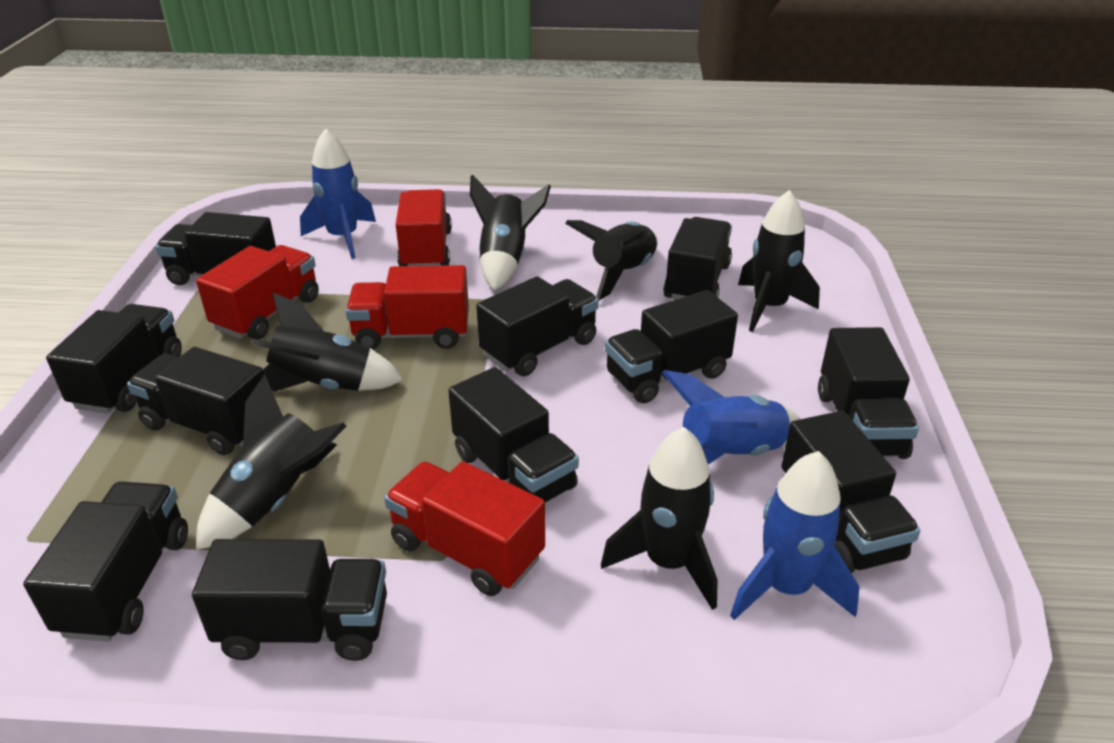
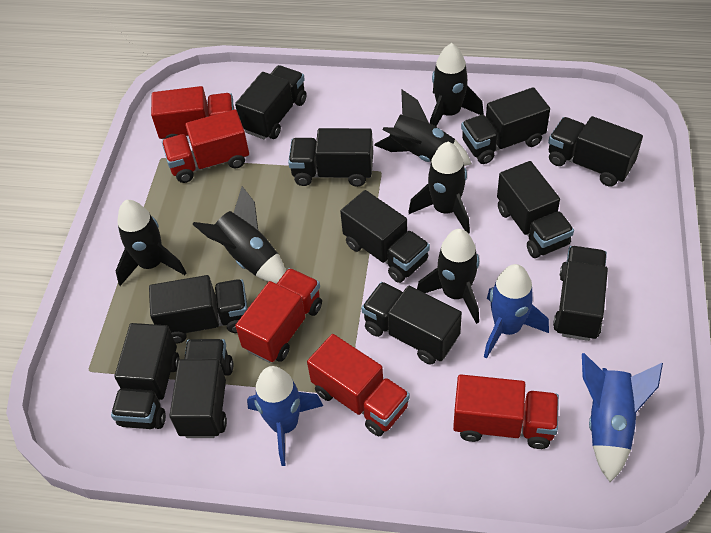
red truck: [196,245,319,340] [346,265,469,349] [384,461,545,596] [396,189,452,266] = 4 -> [151,86,234,139] [162,109,249,183] [235,268,322,363] [307,334,410,436] [453,374,559,449] = 5

